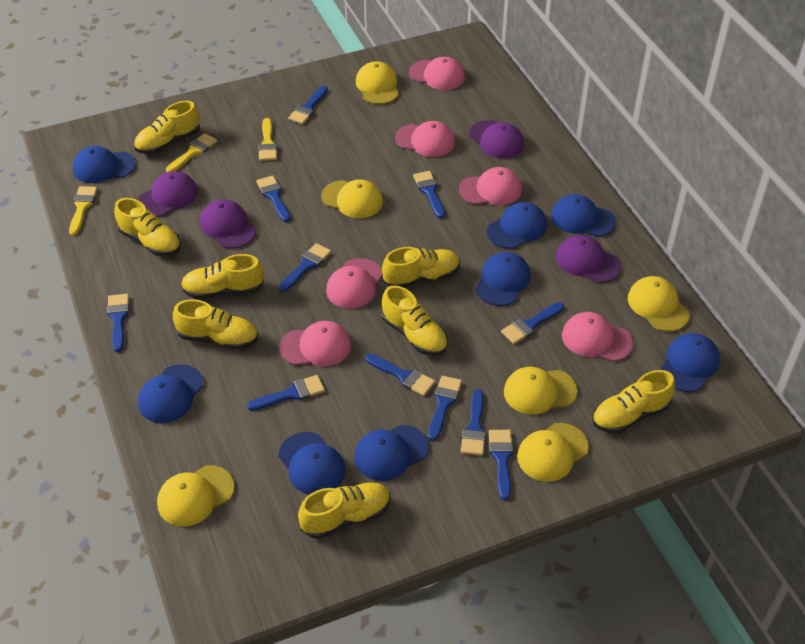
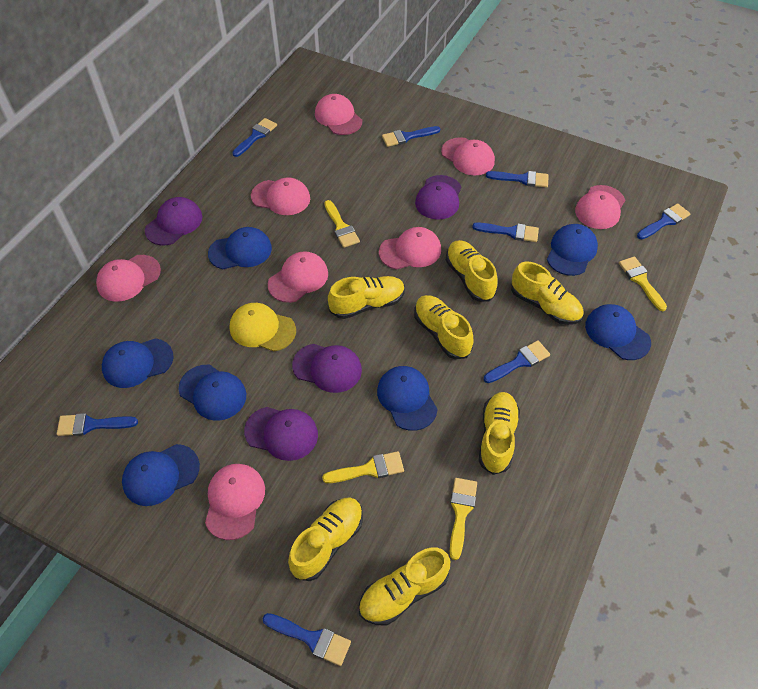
blue brush: [107,294,129,352] [247,375,325,411] [256,175,290,222] [279,243,331,292] [288,86,328,124] [365,354,435,396] [413,171,445,218] [428,376,462,441] [461,389,486,456] [489,430,513,500] [501,302,564,344] = 11 -> [57,413,138,436] [232,118,277,157] [263,613,351,666] [382,126,440,147] [472,223,539,242] [484,340,550,383] [486,171,549,188] [637,203,691,239] = 8
blue cap: [73,146,136,183] [138,364,204,423] [278,432,346,495] [354,425,429,481] [475,252,530,306] [487,202,547,249] [551,194,616,237] [660,333,720,392] = 8 -> [102,338,174,388] [122,444,200,506] [179,365,246,421] [208,227,272,269] [377,366,438,431] [547,224,598,276] [585,304,651,360] = 7
pink cap: [279,321,351,366] [326,258,383,309] [395,121,455,157] [409,57,465,90] [459,167,522,205] [562,312,633,362] = 6 -> [96,255,161,302] [205,464,265,540] [251,177,310,215] [268,251,328,303] [315,94,362,135] [379,227,441,270] [441,137,495,175] [575,185,625,229] = 8
yellow brush: [69,186,98,236] [166,133,217,172] [258,118,277,161] = 3 -> [322,451,404,483] [324,200,360,248] [450,478,477,560] [619,256,667,311] = 4
yellow cap: [157,465,235,527] [321,179,383,218] [356,62,399,104] [504,367,578,415] [517,423,589,482] [628,276,690,332] = 6 -> [230,303,296,351] = 1
yellow shoe: [114,198,181,256] [134,101,200,154] [173,299,258,350] [181,254,264,299] [298,482,390,539] [381,286,448,356] [382,247,460,288] [592,370,675,434] = 8 -> [288,497,363,581] [328,276,405,319] [359,548,450,625] [414,295,474,359] [446,240,498,302] [479,392,520,475] [511,262,584,325] = 7

